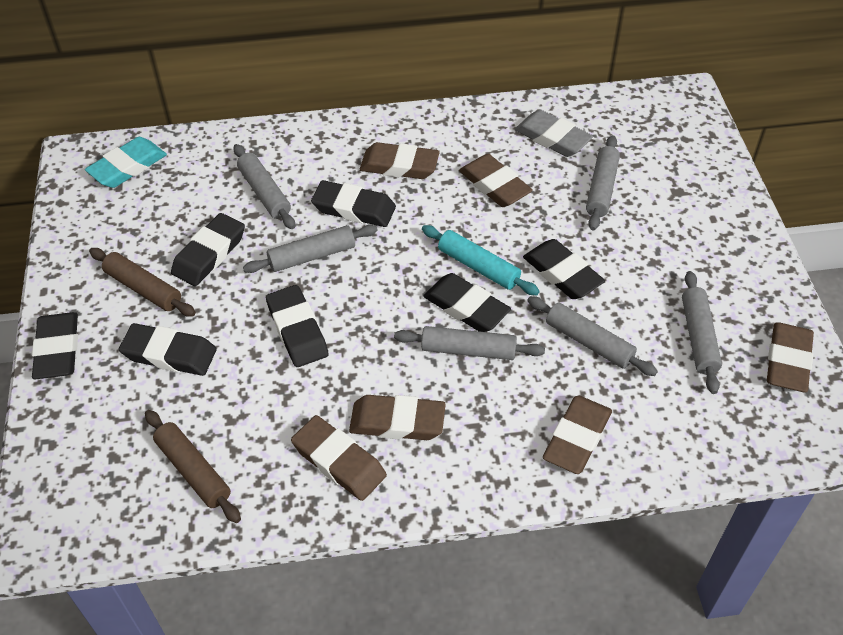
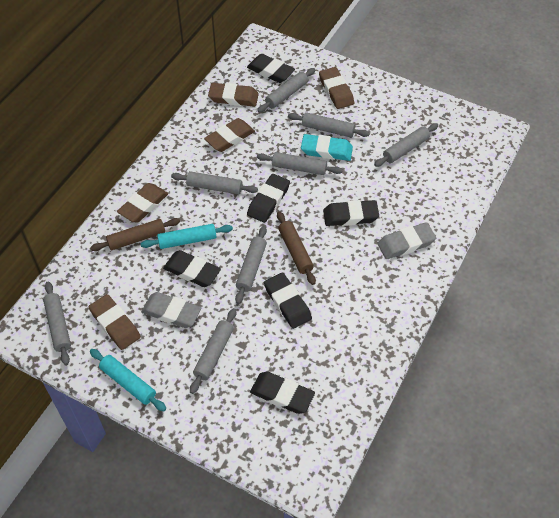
black eraser: [32,312,78,379] [119,323,217,376] [171,213,245,286] [266,285,329,367] [311,180,396,227] [423,273,511,332] [523,239,605,299] = 7 -> [163,250,221,287] [247,54,295,83] [247,174,290,223] [250,372,315,414] [264,273,312,329] [323,200,379,226] = 6
brown eraser: [291,415,387,501] [349,395,446,440] [360,142,440,179] [459,154,533,207] [543,396,612,474] [767,323,814,393] = 6 -> [89,294,141,350] [117,183,168,223] [204,118,255,152] [208,83,259,107] [319,67,354,109] = 5
grey eraser: [515,110,593,157] = 1 -> [141,292,201,328] [377,222,436,259] = 2
grey rolling pin: [233,144,295,229] [243,225,378,273] [394,326,545,360] [527,296,658,376] [586,135,620,230] [682,271,722,394] = 6 -> [43,281,71,365] [171,171,258,195] [190,308,236,394] [235,226,267,304] [257,68,315,113] [257,152,343,175] [288,112,370,137] [374,123,438,167] = 8
turquoise rolling pin: [422,225,540,295] = 1 -> [90,349,166,411] [140,224,233,249] = 2

